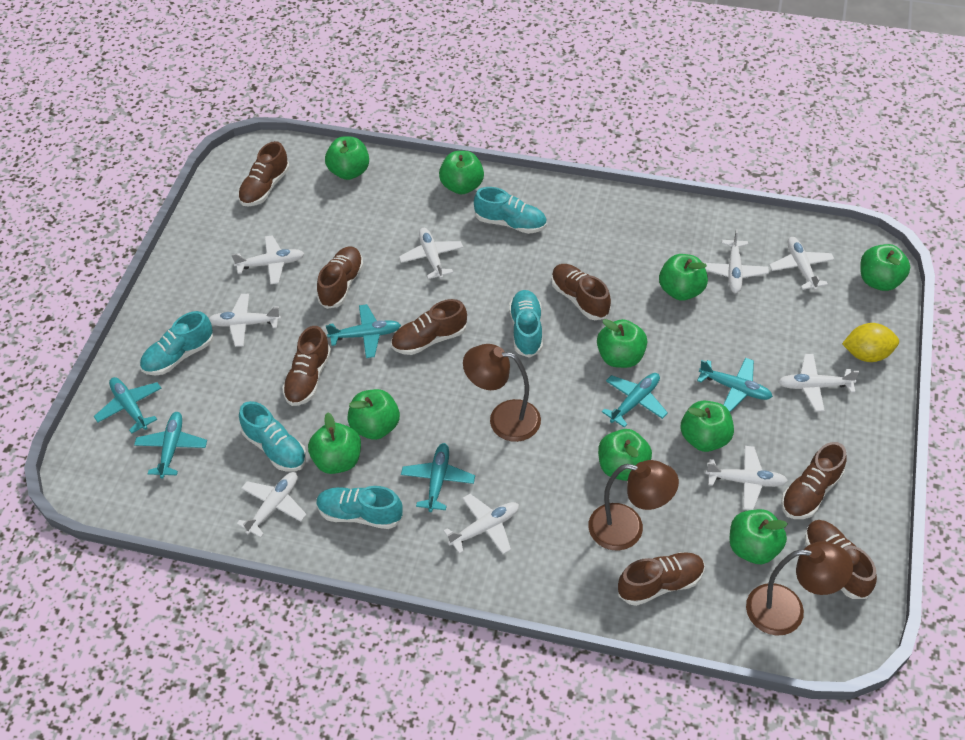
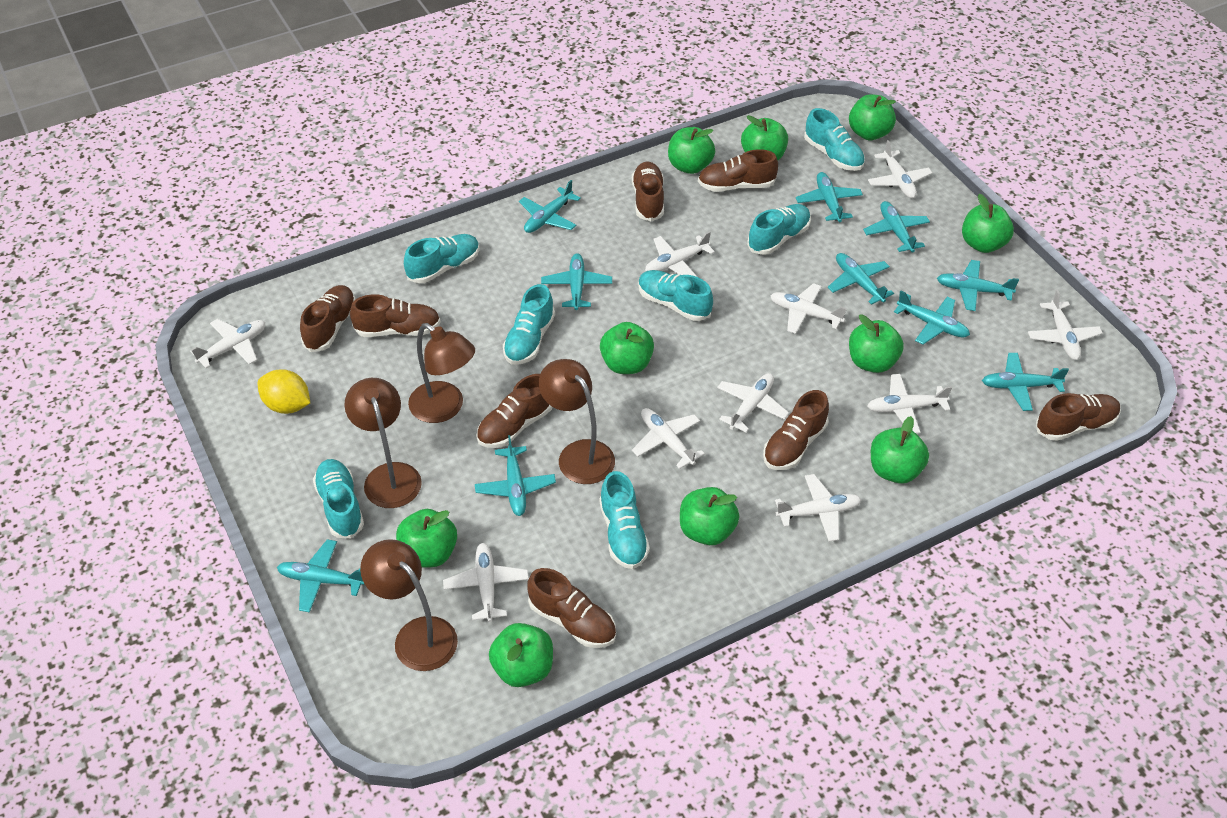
brown lamp: [463,344,541,442] [588,460,679,551] [746,541,853,636] = 3 -> [344,378,422,508] [360,539,458,671] [408,323,475,423] [539,359,615,484] = 4
turquoise plane: [94,377,161,434] [134,412,207,478] [326,304,401,358] [401,443,475,512] [602,373,668,428] [697,358,773,412] = 6 -> [277,539,364,612] [475,435,556,516] [519,180,581,233] [541,254,612,310] [796,172,863,222] [828,253,894,305] [863,201,930,253] [894,291,970,345] [937,260,1019,311] [982,353,1069,411] = 10
turquoise shoe: [140,311,214,375] [239,401,307,472] [316,486,403,529] [474,187,547,234] [509,290,543,358] = 5 -> [313,459,364,539] [404,234,480,283] [503,284,555,365] [599,471,650,569] [638,270,713,321] [747,204,811,255] [804,108,865,171] = 7
white plane: [209,294,281,347] [231,235,304,284] [237,472,307,538] [399,228,463,279] [443,494,519,554] [705,229,769,293] [705,446,788,510] [769,237,835,291] [778,354,859,412] = 9 -> [190,319,265,368] [443,543,529,622] [632,408,705,469] [645,231,715,277] [717,373,789,433] [770,283,847,334] [775,474,862,542] [867,374,952,433] [868,140,932,198] [1028,290,1103,360] = 10

